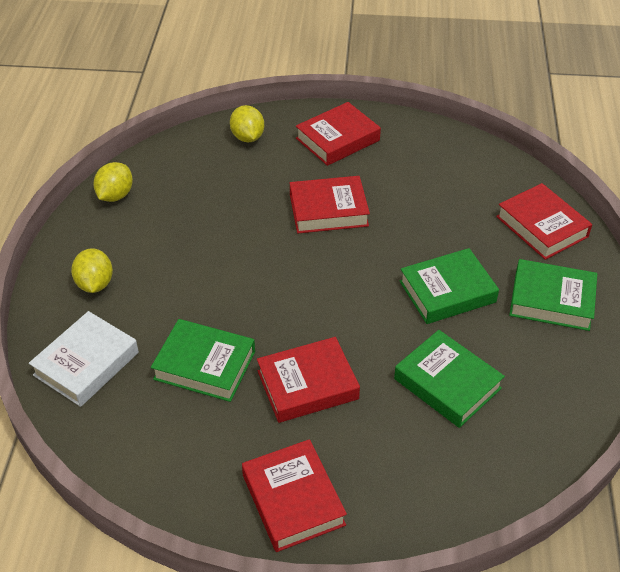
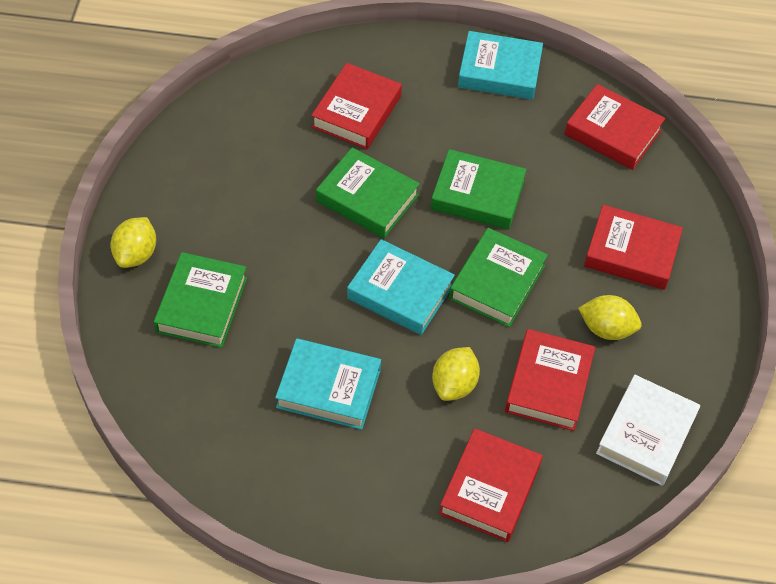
turquoise book: none = 0 -> [275,338,381,430] [347,239,455,335] [458,31,543,100] = 3

